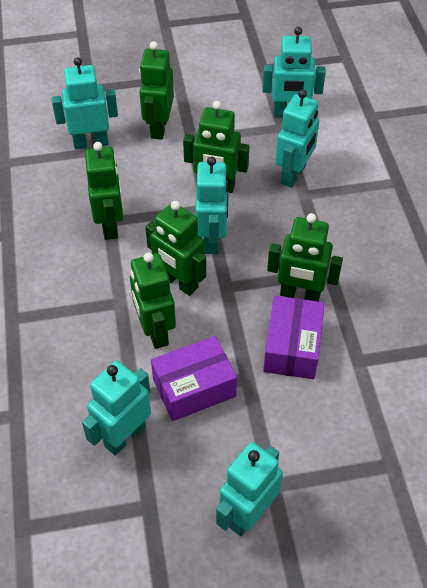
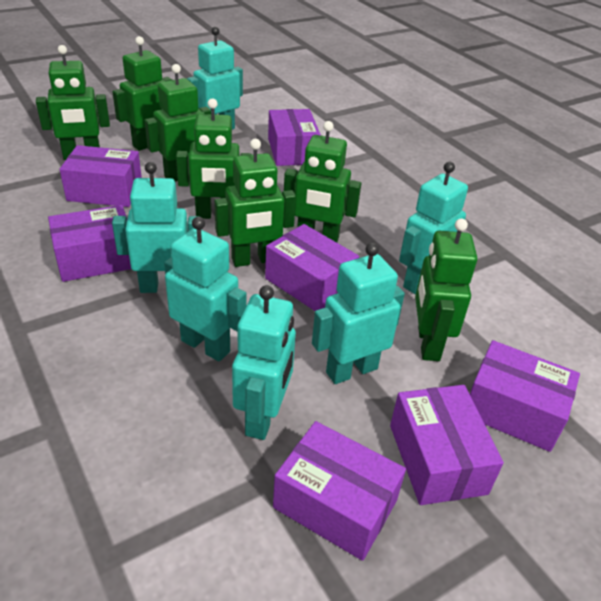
green robot: [85,142,123,240] [130,252,176,349] [139,41,174,140] [145,201,206,296] [183,101,249,193] [267,213,343,301] = 6 -> [36,45,110,160] [112,36,172,151] [144,64,211,181] [176,98,252,219] [214,139,296,267] [284,121,361,242] [415,218,477,361] = 7
purple box: [151,336,237,421] [263,296,325,379] = 2 -> [48,205,131,282] [59,145,142,207] [265,224,359,311] [268,109,321,166] [273,421,406,561] [390,385,504,505] [470,340,580,452] = 7

